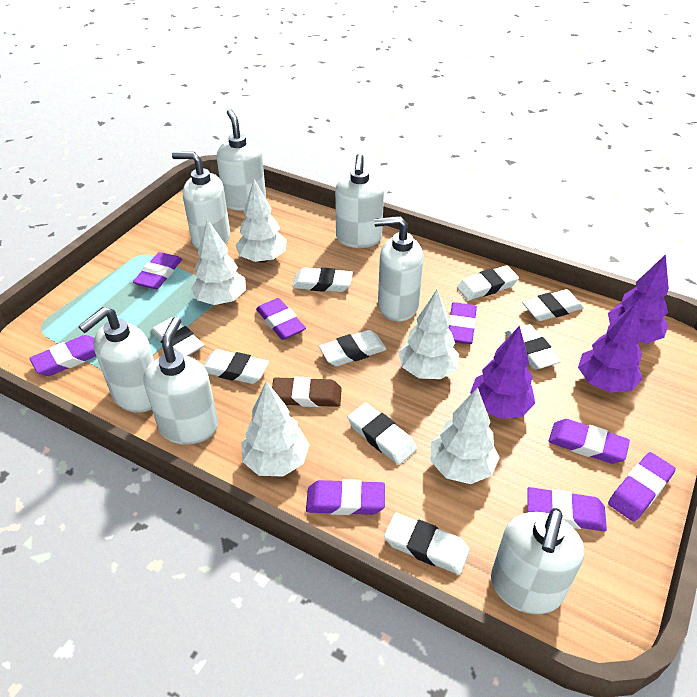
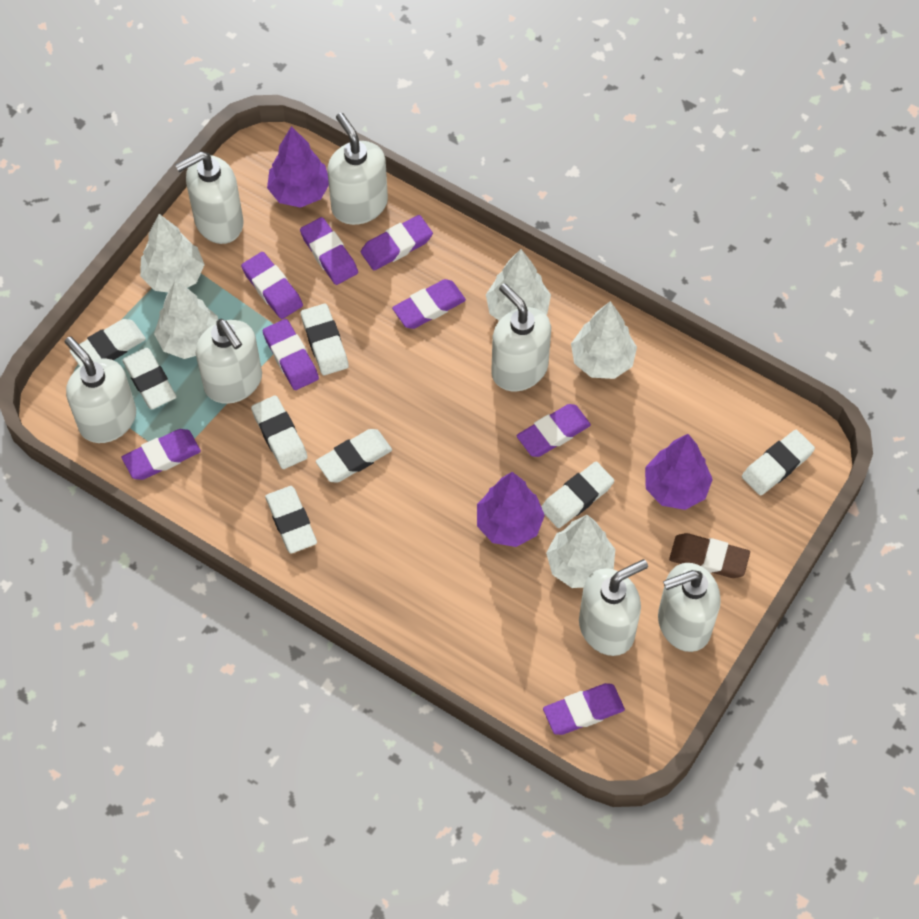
white eraser: [151,317,204,356] [203,349,269,384] [292,267,353,292] [319,330,387,366] [347,403,417,465] [384,513,470,575] [457,265,519,301] [505,324,561,370] [522,289,584,321] = 9 -> [70,319,146,366] [122,348,176,409] [251,395,308,469] [265,486,317,553] [301,304,349,375] [316,429,392,482] [541,462,614,528] [742,430,815,496] = 8

